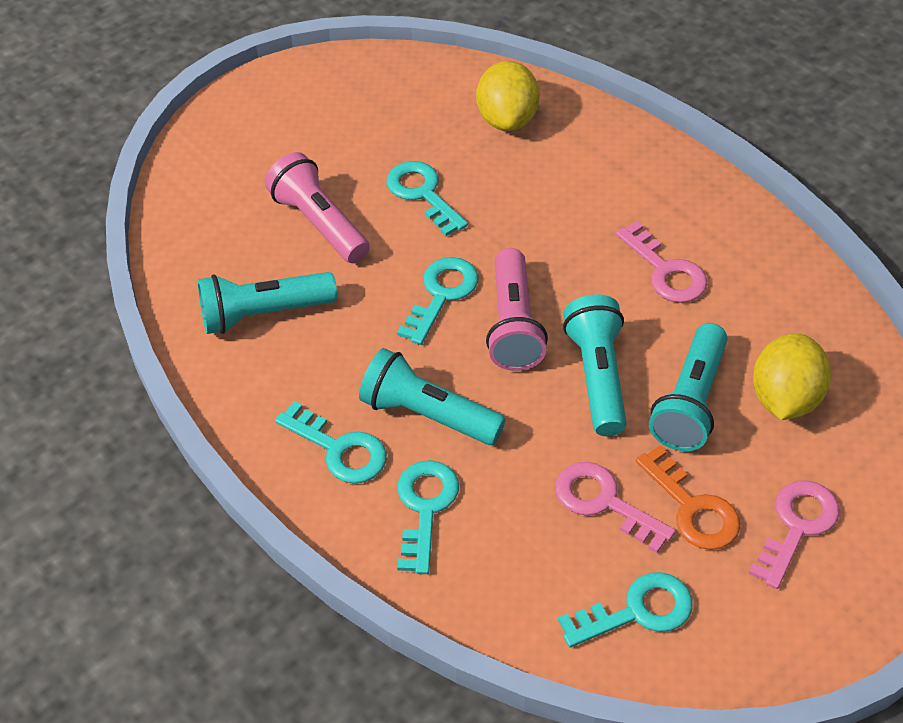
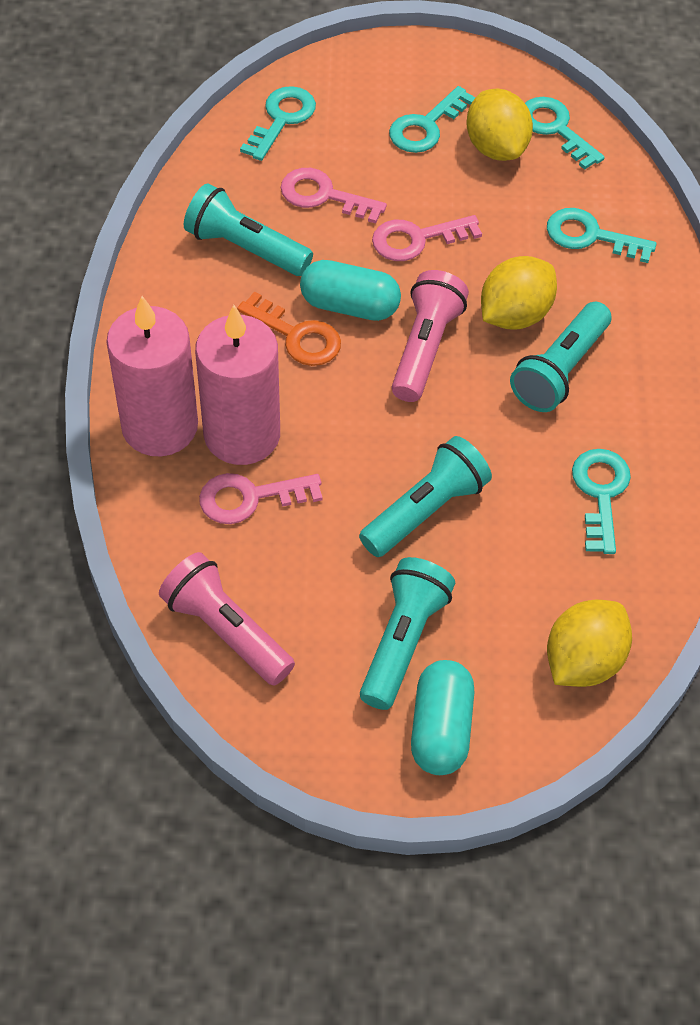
pink candle: none = 0 -> [106,296,198,456] [195,305,280,465] = 2
turquoise capsule: none = 0 -> [300,260,401,321] [411,660,474,775] = 2
yellow lemon: [476,61,540,131] [753,333,831,420] = 2 -> [467,88,533,161] [481,256,557,330] [547,600,632,687] = 3

